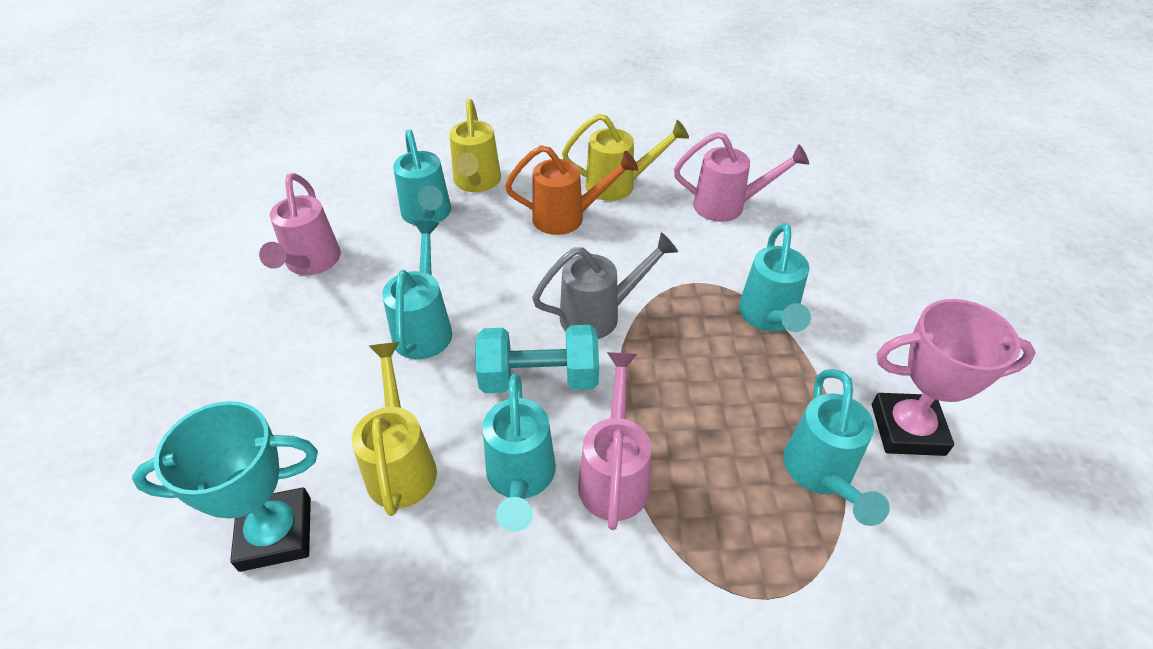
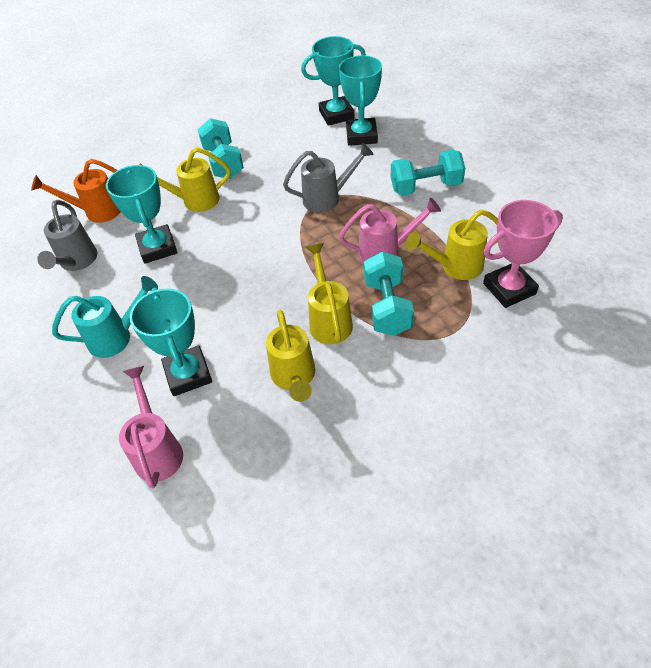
grey watering can: [532,232,678,339] = 1 -> [37,200,97,271] [283,143,374,213] = 2
pink watering can: [259,173,341,275] [578,352,651,530] [674,132,809,222] = 3 -> [119,366,183,488] [339,197,441,264] = 2
turquoise dumbbell: [475,325,599,393] = 1 -> [198,118,244,179] [364,252,414,336] [391,150,465,196] = 3
turquoise trophy: [132,401,318,572] = 1 -> [106,165,177,264] [130,288,212,396] [301,36,366,126] [339,55,382,146] = 4
turquoise watering can: [382,220,452,359] [393,129,451,225] [482,373,556,532] [739,223,811,332] [783,369,890,526] = 5 -> [52,276,158,358] = 1
yellow watering can: [351,342,437,516] [449,98,501,192] [562,114,689,201] = 3 -> [139,147,231,212] [266,310,316,402] [306,243,353,344] [406,210,498,280] = 4

